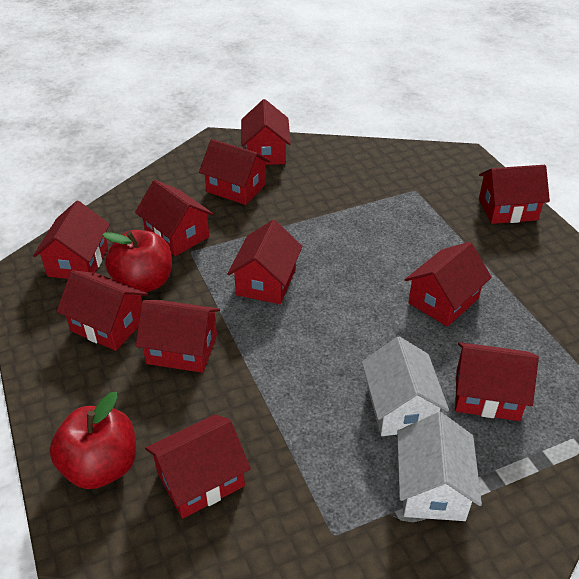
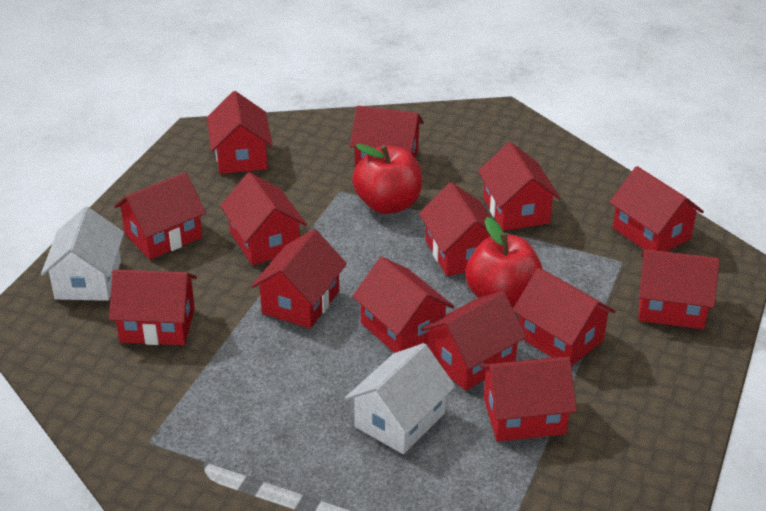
red house: [33,201,110,279] [56,270,148,351] [135,180,214,256] [135,300,220,373] [145,414,251,519] [199,139,270,205] [227,220,303,304] [241,99,291,165] [405,242,492,327] [455,342,539,421] [479,165,550,224] = 11 -> [109,269,197,345] [114,172,206,260] [207,91,273,174] [220,172,307,265] [251,229,347,329] [350,106,424,168] [352,257,454,353] [419,182,491,276] [421,291,527,391] [478,142,560,231] [480,357,577,442] [513,268,616,366] [609,166,704,252] [638,249,720,329] = 14

